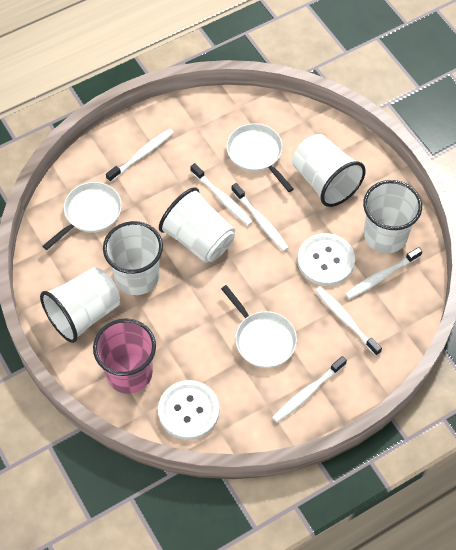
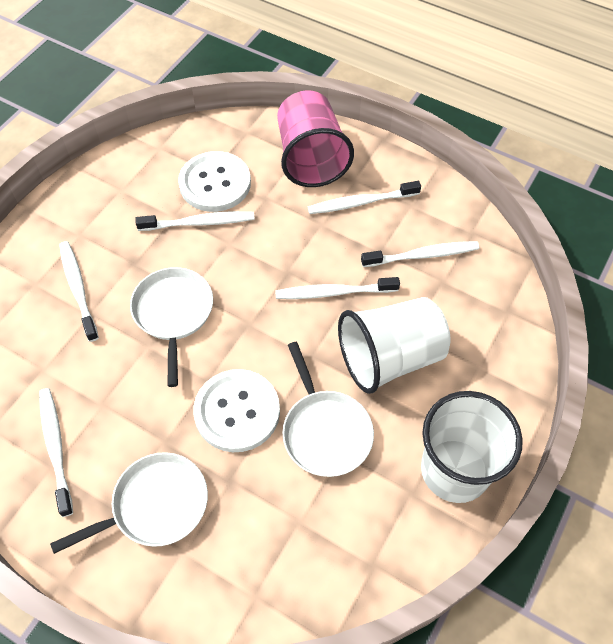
white cup: [40,267,120,343] [103,221,163,295] [159,187,235,263] [292,134,366,207] [363,180,422,253] = 5 -> [338,297,451,394] [421,391,523,503] = 2

